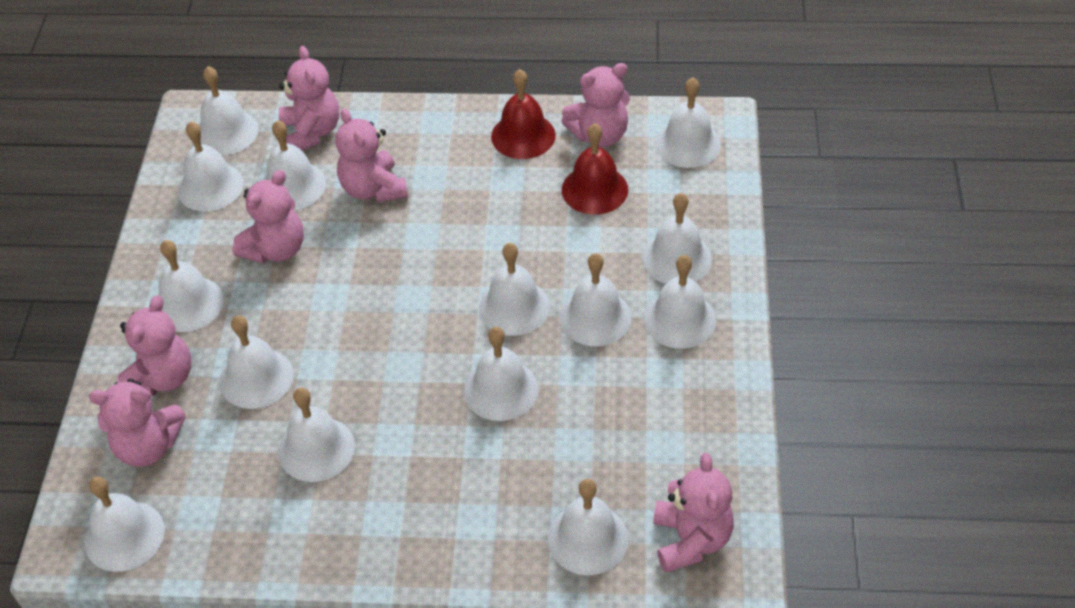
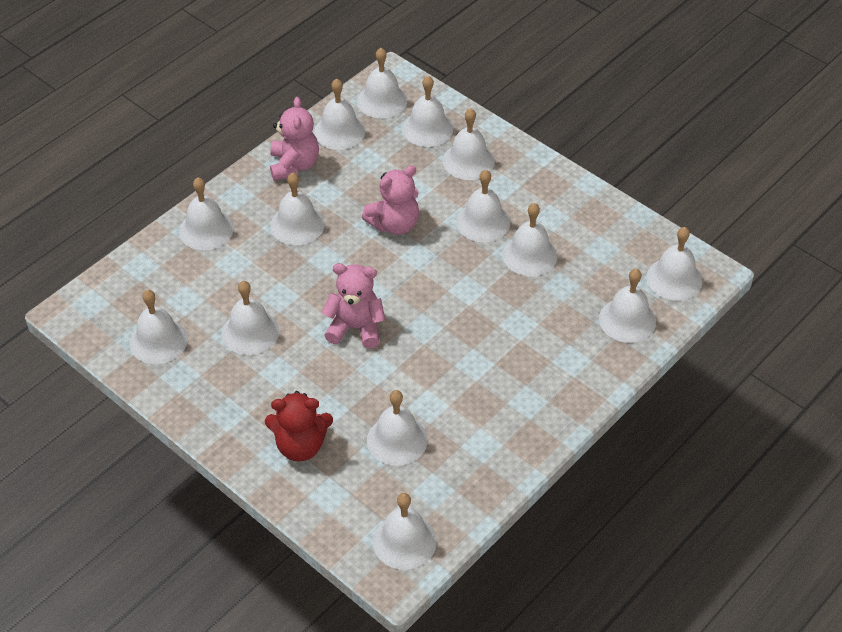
pink teddy bear: [89,379,186,467] [117,295,192,396] [233,170,304,264] [279,46,339,151] [335,108,408,203] [561,63,630,147] [653,453,734,573] = 7 -> [270,97,319,181] [322,263,385,348] [362,165,419,235] = 3
red bell: [491,69,556,159] [562,123,628,215] = 2 -> none = 0
red teddy bear: none = 0 -> [265,391,333,462] = 1

